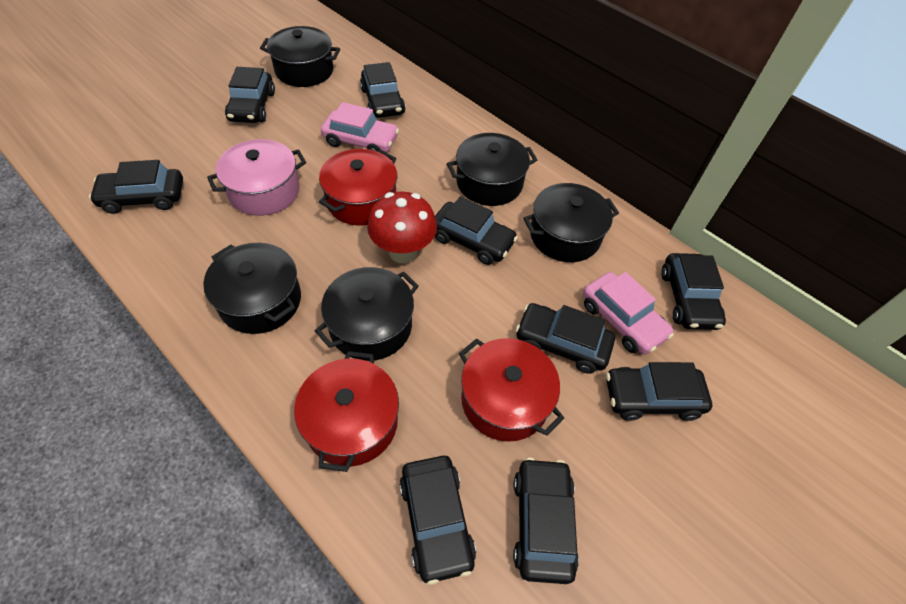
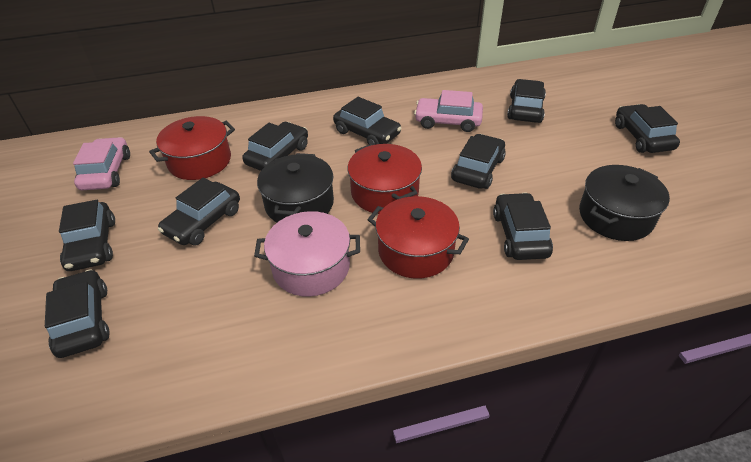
black pot: [203,243,301,334] [260,26,340,87] [315,267,419,361] [447,133,537,206] [523,183,619,262] = 5 -> [257,153,334,222] [579,165,670,241] = 2
red mushroom: [367,192,437,263] = 1 -> none = 0

